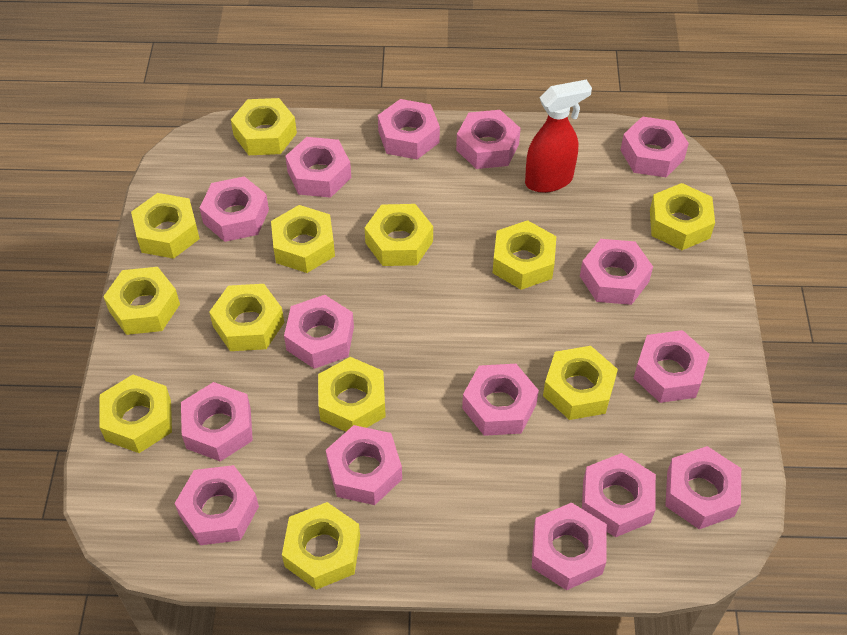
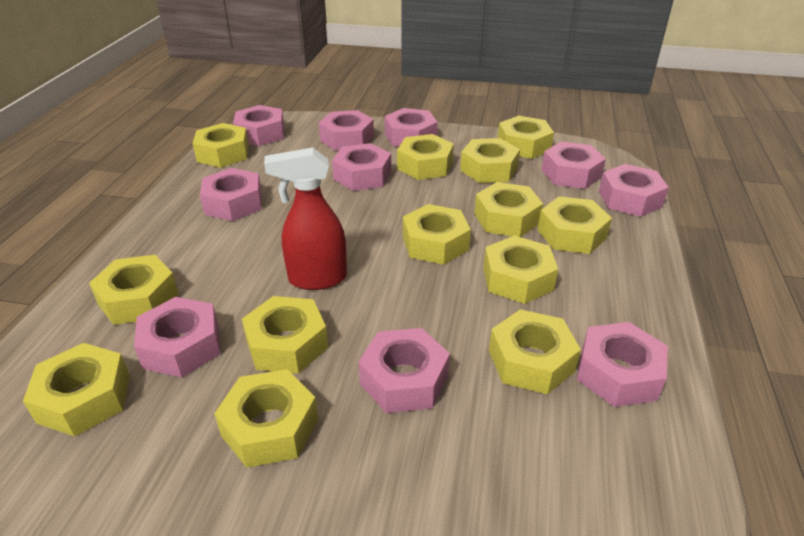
pink nut: [174,465,259,545] [181,382,253,462] [200,176,269,242] [284,295,354,369] [285,137,351,198] [326,425,402,505] [378,99,440,159] [456,110,521,169] [462,364,539,436] [532,502,607,590] [580,239,653,305] [582,453,656,537] [621,116,689,177] [634,330,710,403] [665,446,741,529] = 15 -> [134,297,220,378] [200,168,262,221] [233,105,284,146] [319,110,374,151] [332,143,391,191] [359,328,450,413] [385,108,438,147] [541,141,606,189] [577,322,668,407] [599,164,669,217] = 10
yellow nut: [99,375,172,453] [103,267,180,335] [131,193,200,259] [209,284,284,351] [231,98,297,155] [271,205,335,273] [282,502,360,590] [318,357,386,432] [364,204,433,266] [493,220,556,290] [543,346,618,420] [650,183,715,250] = 12 -> [23,343,130,436] [89,255,179,325] [192,123,249,168] [214,369,318,468] [242,296,328,374] [397,134,454,180] [403,204,471,265] [460,138,520,183] [474,182,543,237] [483,235,558,304] [489,309,581,394] [498,116,554,159] [538,196,612,254] = 13

